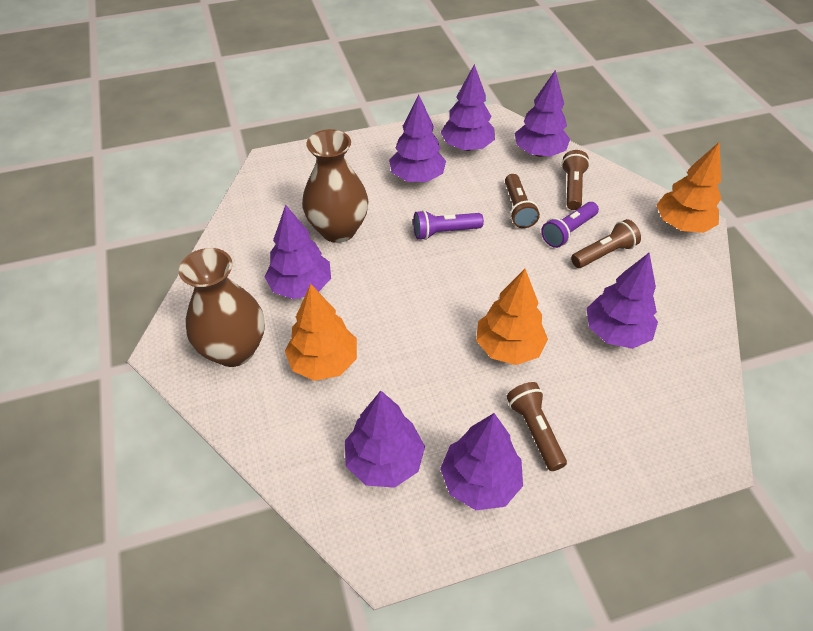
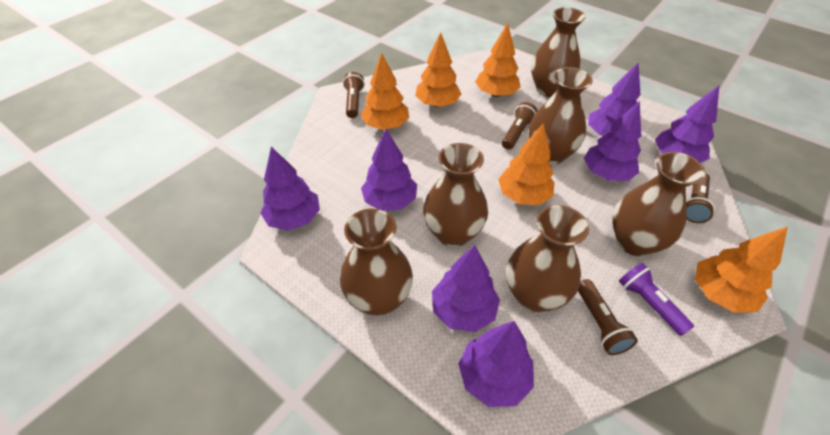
brown vase: [179,248,265,367] [302,129,369,243] = 2 -> [340,209,413,316] [423,143,488,247] [507,205,589,312] [529,67,593,165] [531,7,586,97] [612,152,706,256] = 6
orange tree: [285,284,357,381] [476,269,548,365] [657,142,721,233] = 3 -> [361,53,409,130] [415,33,461,107] [475,23,521,97] [498,124,554,205] [695,226,788,313] = 5
purple flashlight: [413,210,484,240] [541,202,599,248] = 2 -> [619,263,694,336] = 1

